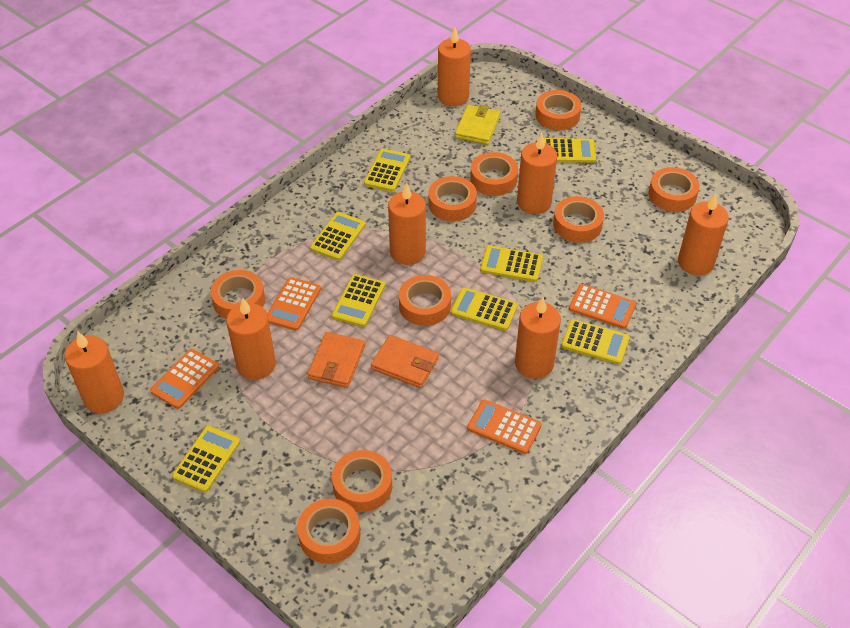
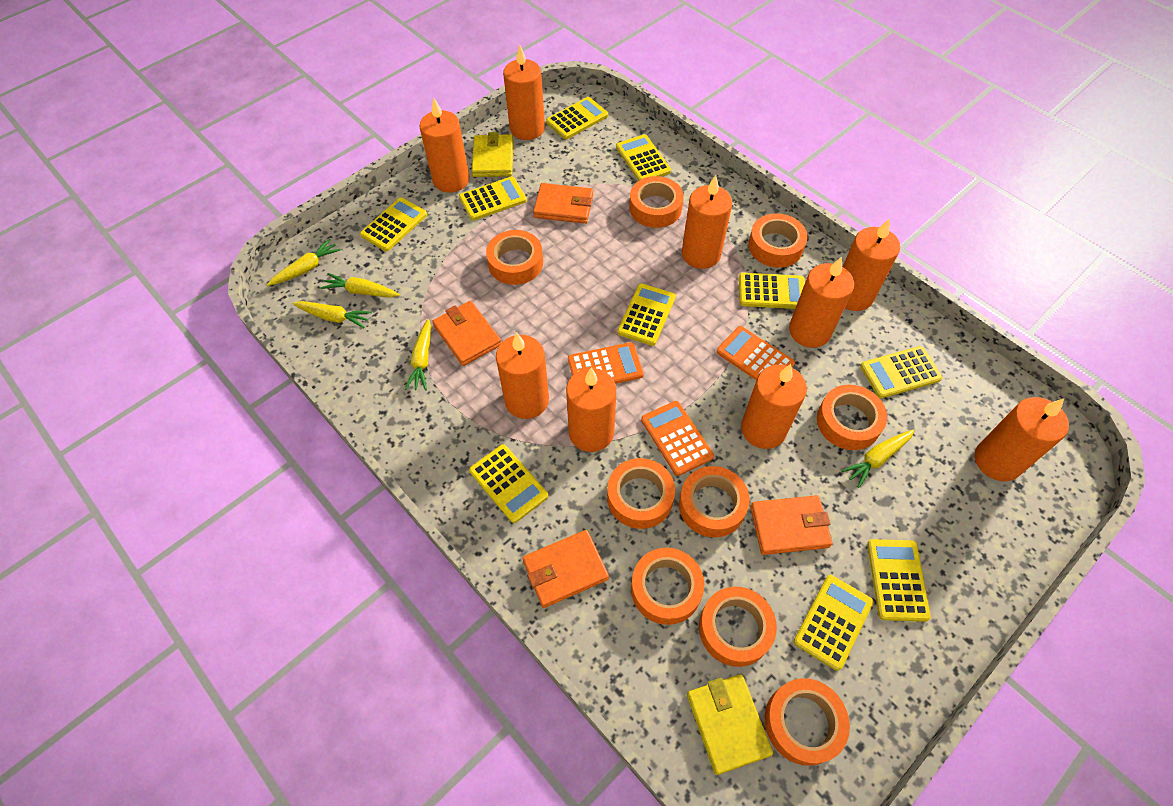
orange calculator: [150,349,219,409] [267,277,321,331] [467,399,542,454] [569,284,636,329] = 4 -> [568,342,644,384] [641,401,714,476] [716,326,795,380] = 3
orange candle: [65,332,124,413] [226,298,276,380] [388,183,426,265] [438,28,471,106] [515,297,561,379] [517,133,557,214] [678,193,729,275] = 7 -> [419,97,469,192] [496,332,549,419] [503,44,545,140] [566,368,616,452] [682,175,733,269] [741,364,807,449] [789,257,854,348] [843,218,900,311] [975,397,1069,481] = 9
orange wallet: [308,332,365,388] [371,335,439,388] = 2 -> [432,301,502,366] [522,530,609,608] [533,183,593,224] [750,495,832,555] = 4
yellow calculator: [172,426,240,493] [310,212,366,260] [332,274,385,327] [364,148,410,192] [451,287,518,331] [480,245,543,282] [544,138,596,163] [561,319,630,364] = 8 -> [360,197,427,252] [459,177,527,221] [469,444,548,523] [546,97,608,139] [616,134,671,181] [617,283,676,346] [739,273,805,309] [794,575,873,671] [860,346,943,398] [867,539,931,622] = 10
yellow carrot: none = 0 -> [267,239,341,286] [292,301,372,328] [320,273,400,298] [405,319,431,390] [841,430,915,488] = 5
yellow wallet: [455,105,500,145] = 1 -> [472,132,513,177] [687,674,773,775] = 2

